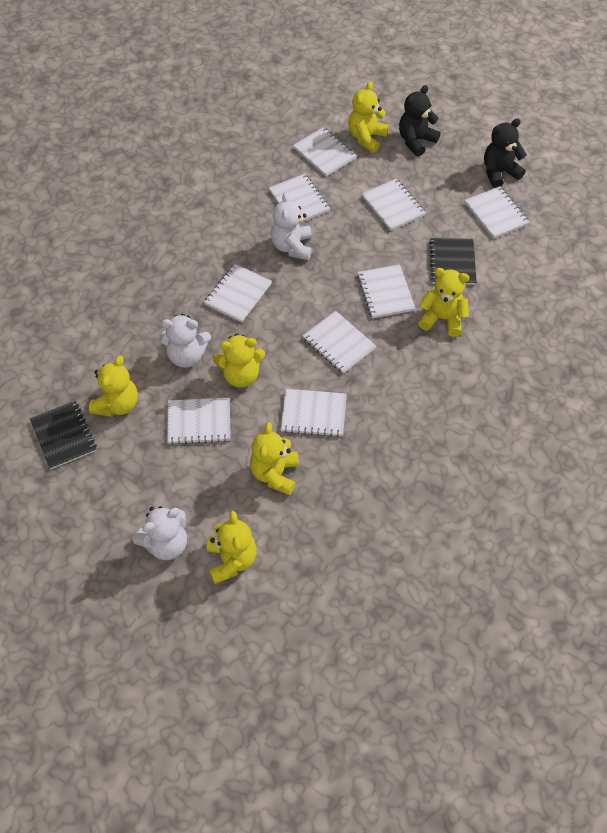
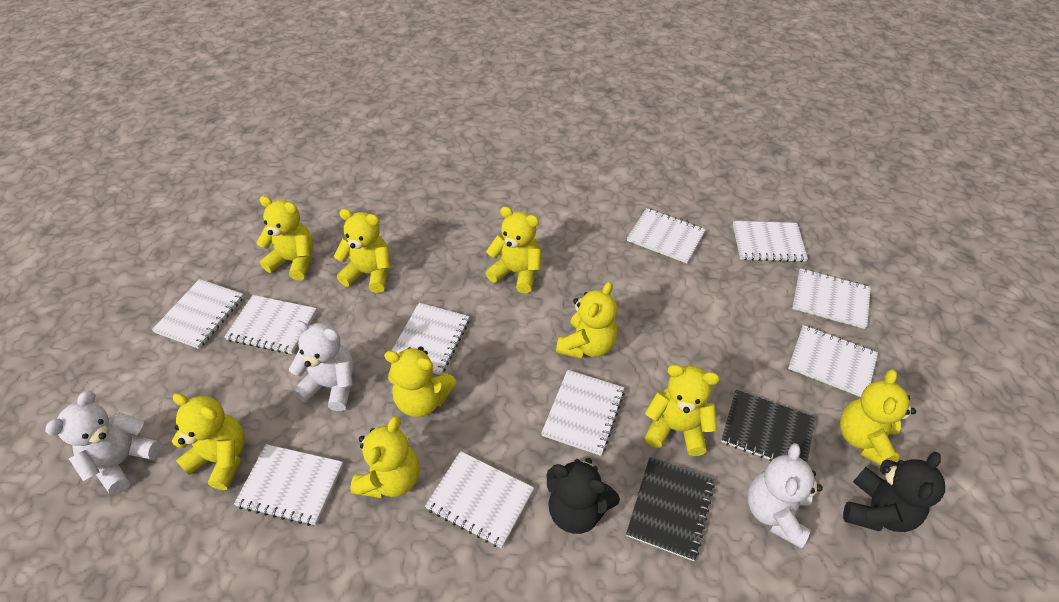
white notebook: [167,398,231,445] [204,264,272,323] [269,174,330,224] [280,389,347,437] [293,127,357,176] [303,311,376,374] [357,264,416,318] [362,178,426,231] [465,186,529,239] = 9 -> [152,279,244,349] [224,295,317,354] [234,444,343,526] [391,303,470,375] [425,451,534,548] [541,370,625,456] [627,208,706,263] [733,221,808,262] [788,325,878,397] [792,268,871,329] = 10
yellow teddy bear: [89,356,138,417] [207,511,257,584] [213,334,265,388] [250,422,299,495] [348,81,389,153] [418,268,470,337] = 6 -> [172,393,245,490] [257,196,313,280] [334,209,390,293] [350,416,419,499] [384,347,457,417] [485,207,541,293] [556,282,617,359] [644,365,720,456] [840,369,916,466] = 9

